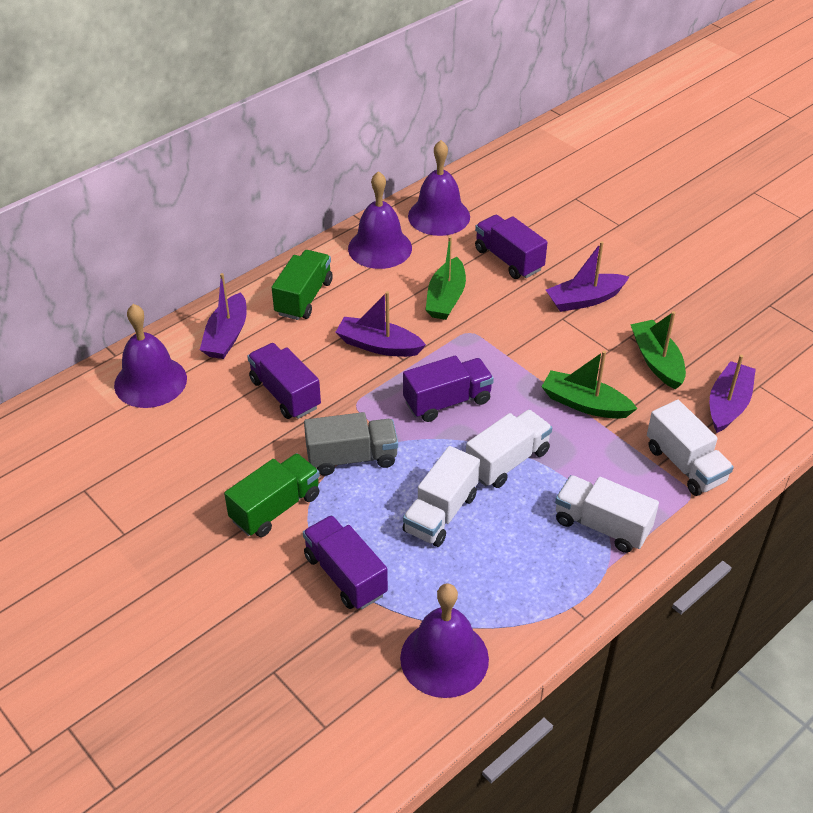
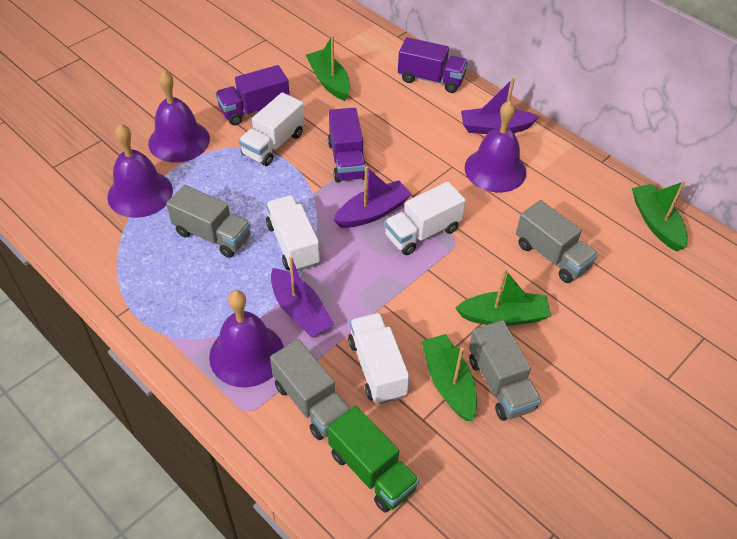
green boat: [426,236,466,320] [542,351,637,419] [630,311,686,389] = 3 -> [306,35,350,101] [421,334,477,421] [455,269,551,326] [632,181,688,251] = 4
green truck: [224,453,320,537] [272,250,333,320] = 2 -> [328,406,419,513] = 1
grey truck: [304,412,398,476] = 1 -> [166,185,251,258] [270,339,350,440] [469,320,541,421] [516,200,598,283] = 4
purple boat: [200,273,247,359] [335,291,426,357] [546,241,629,312] [710,355,756,433] = 4 -> [271,257,334,338] [333,166,412,228] [461,78,539,134] = 3
purple truck: [247,343,321,419] [303,515,388,610] [403,356,494,422] [475,215,548,279] = 4 -> [216,65,290,125] [328,108,366,182] [398,37,468,93] = 3

